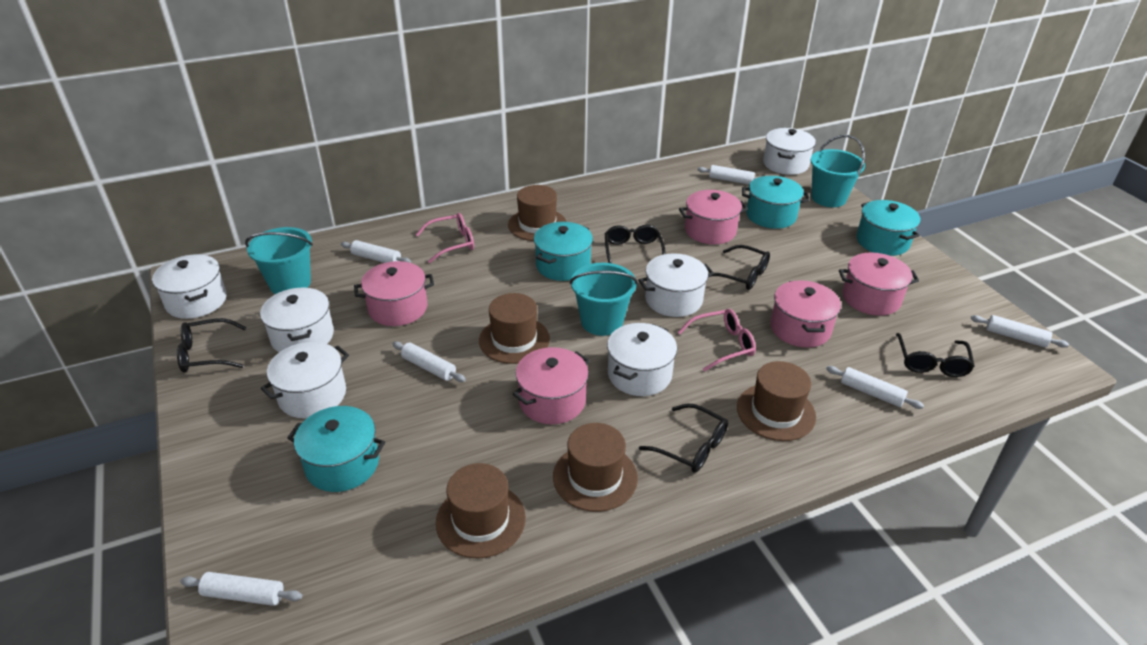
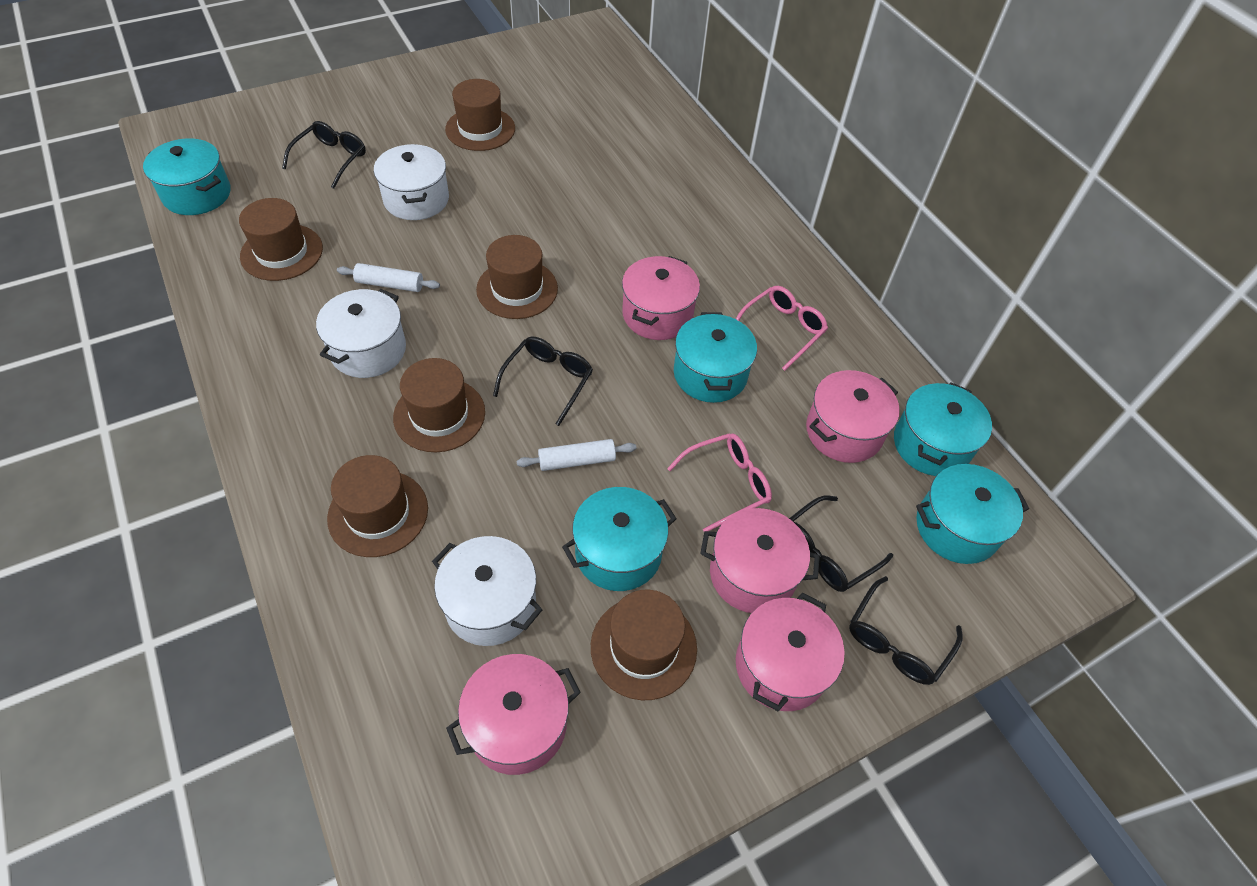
black glasses: [177,318,246,372] [605,225,665,263] [639,404,728,473] [710,245,770,290] [896,333,975,377] = 5 -> [282,121,366,189] [493,336,593,426] [789,495,893,592] [849,576,962,685] = 4
brown hat: [436,463,526,558] [479,293,550,364] [508,185,567,241] [553,423,638,512] [737,361,816,441] = 5 -> [239,198,323,281] [327,455,428,557] [393,358,485,452] [445,79,515,151] [476,235,558,319] [591,590,697,700] = 6
turquoise bucket: [245,227,313,294] [570,263,638,336] [811,135,865,207] = 3 -> none = 0
turquoise pot: [287,406,385,492] [534,222,593,281] [742,176,810,229] [856,200,921,256] = 4 -> [143,138,231,215] [562,487,677,591] [674,312,757,403] [894,382,992,476] [916,464,1029,564] = 5
white pot: [152,254,227,319] [260,288,334,352] [261,342,349,418] [607,323,677,396] [638,253,714,317] [763,128,816,175] = 6 -> [316,289,406,378] [374,144,449,220] [432,536,542,646] = 3
white rolling pin: [181,572,302,606] [341,240,411,263] [392,341,466,382] [697,165,757,185] [826,366,924,409] [970,315,1069,348] = 6 -> [337,263,440,292] [516,439,637,471] = 2

